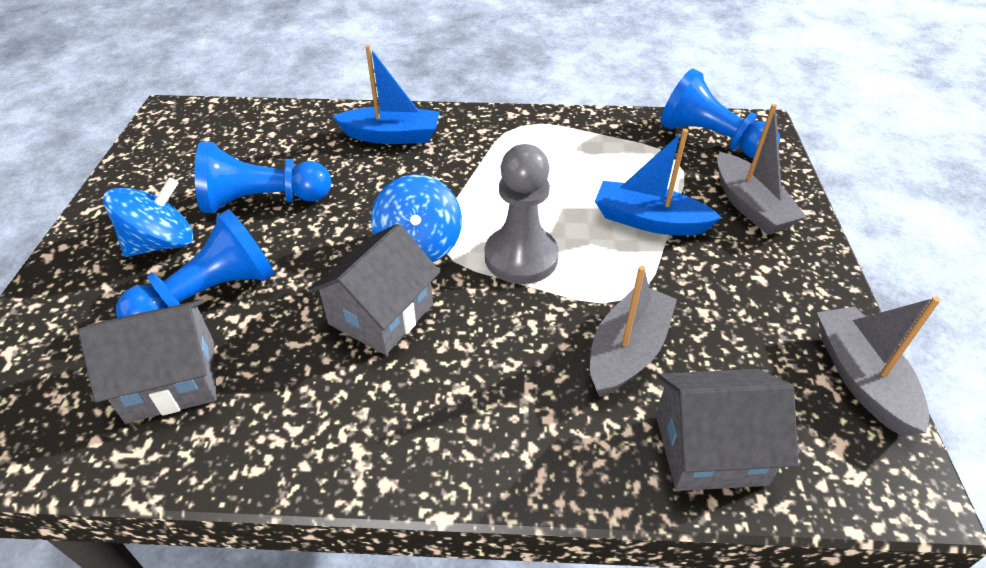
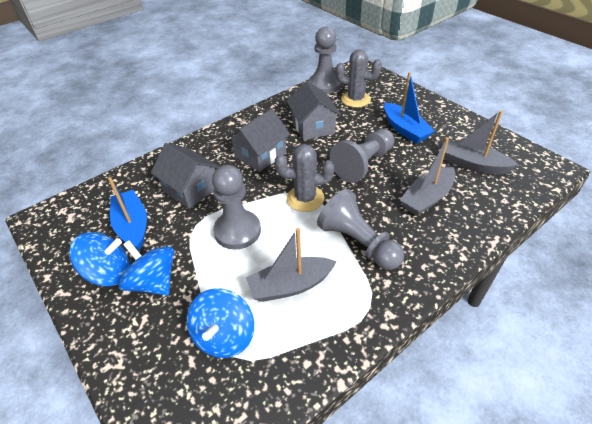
blue pawn: [116,209,274,318] [194,142,331,213] [661,69,780,158] = 3 -> none = 0
blue spinning top: [103,177,193,257] [371,174,462,262] = 2 -> [69,232,129,286] [118,240,174,295] [187,288,254,358] = 3
grey cactus: none = 0 -> [275,144,334,212] [335,49,382,108] = 2
grey pawn: [485,144,559,284] = 1 -> [212,165,261,249] [309,27,341,94] [317,189,404,270] [330,129,395,183] = 4

